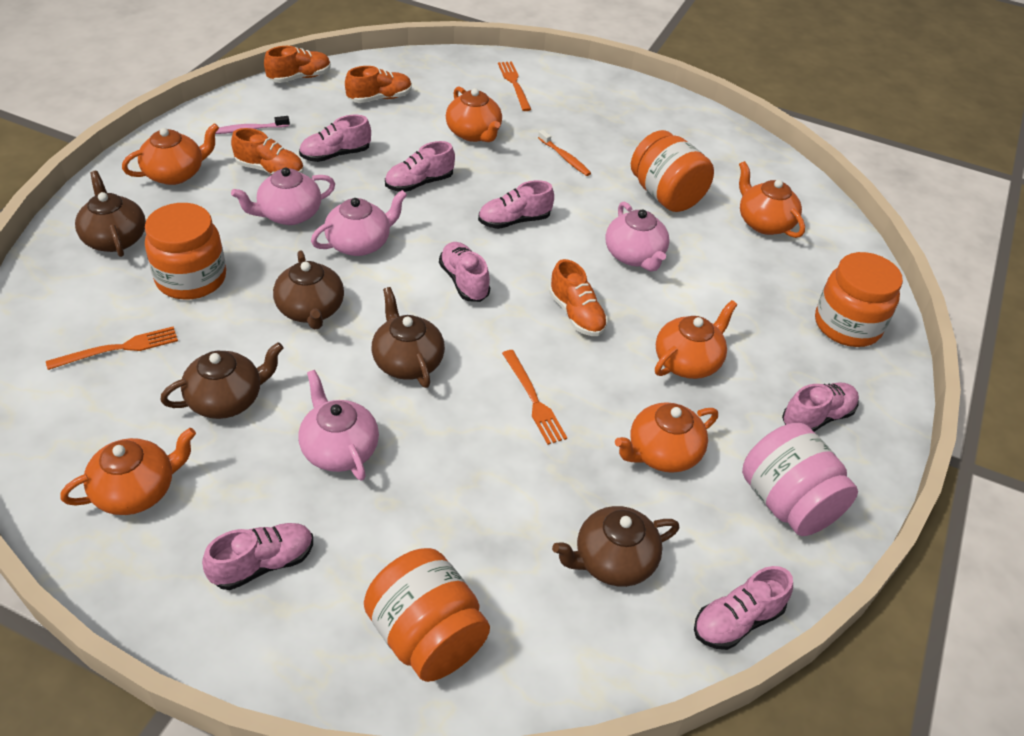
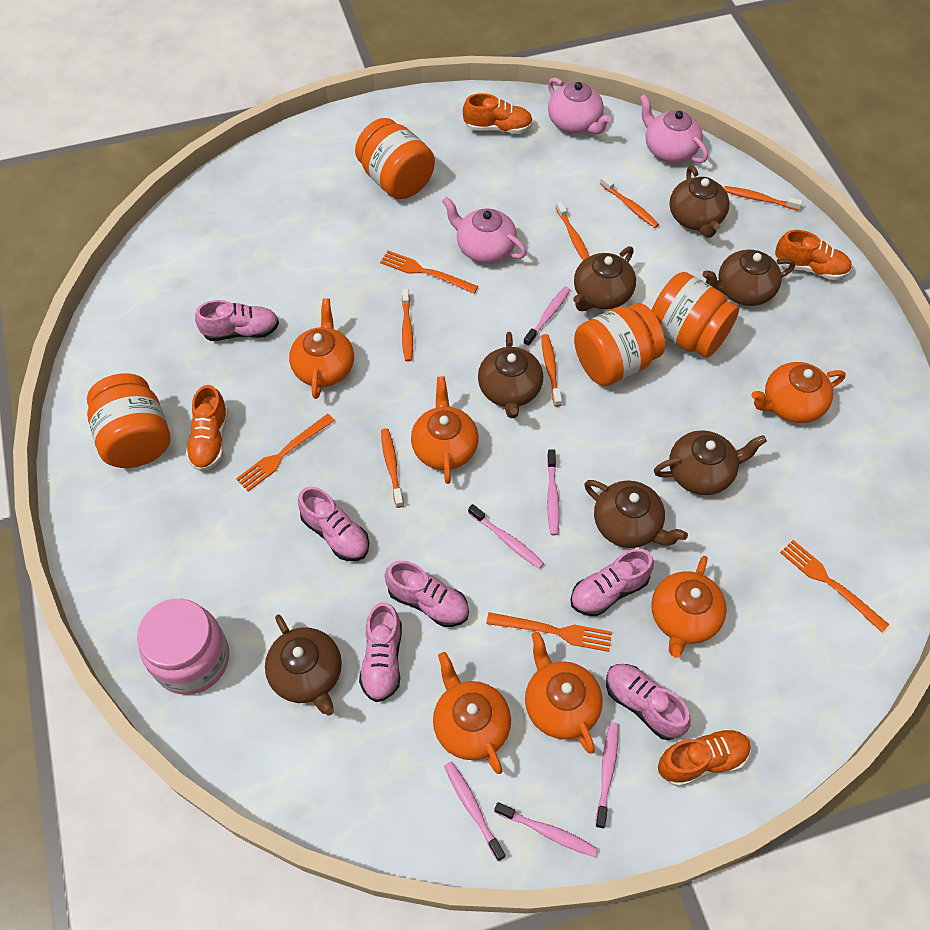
brown teapot: [75,171,146,257] [160,342,284,419] [273,251,344,329] [372,287,445,388] [552,506,679,587] = 5 -> [265,615,342,715] [478,332,543,418] [573,246,636,311] [584,480,688,548] [654,430,767,495] [669,165,730,238] [703,250,795,306] = 7
orange fork: [46,326,178,370] [498,62,532,111] [502,350,567,445] = 3 -> [236,414,335,492] [380,250,478,294] [486,612,612,652] [780,540,889,633] = 4
orange toothbrush: [538,130,591,176] = 1 -> [381,428,404,508] [402,289,413,362] [541,334,562,407] [556,201,590,260] [600,176,659,228] [724,186,803,211] = 6
pink shoe: [202,523,313,590] [299,115,371,162] [385,141,455,192] [439,242,490,302] [478,180,554,229] [694,566,793,650] [782,382,859,432] = 7 -> [195,300,279,341] [298,487,369,561] [359,602,402,702] [385,561,469,627] [570,549,654,616] [606,664,691,740] = 6
pink teapot: [231,167,335,225] [298,370,379,481] [311,190,407,256] [606,201,670,272] = 4 -> [442,197,527,263] [548,78,612,134] [639,94,708,163] = 3
pink toothbrush: [215,116,290,134] = 1 -> [444,761,505,861] [468,504,544,569] [494,802,598,857] [523,286,570,346] [547,450,560,535] [595,722,618,828] = 6

